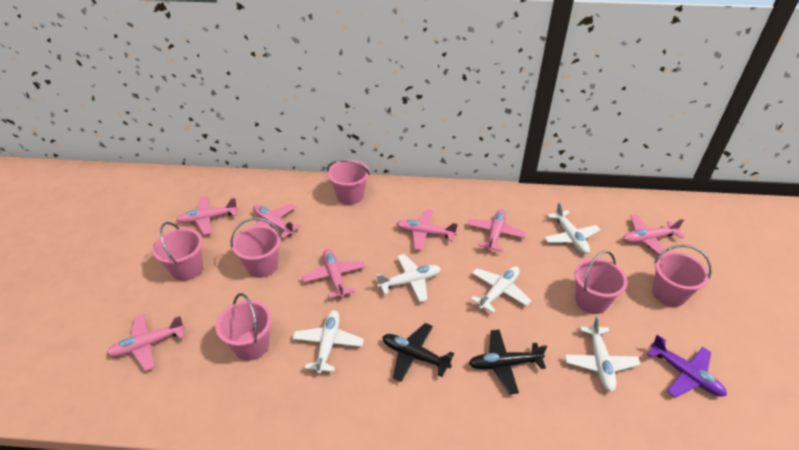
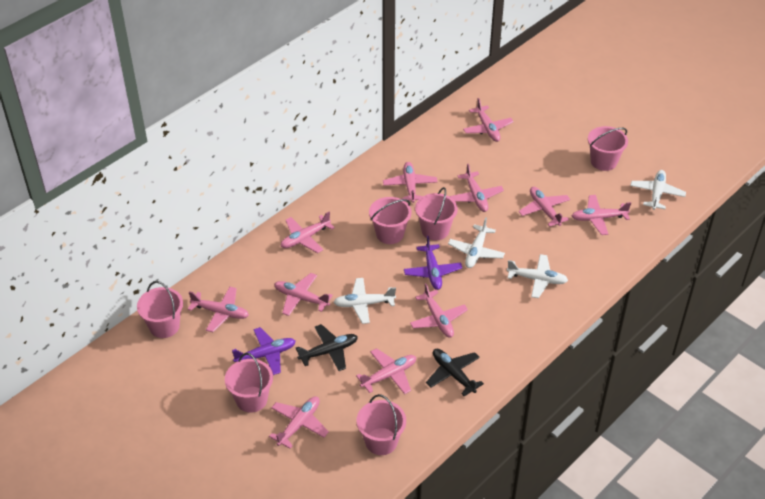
pink plane: [107,314,185,371] [176,196,238,235] [253,203,301,238] [302,249,366,298] [396,209,458,251] [467,209,526,251] [623,215,684,254] = 7 -> [188,287,249,332] [269,396,329,449] [274,273,333,316] [281,211,335,253] [356,348,416,394] [383,162,438,203] [410,283,468,338] [450,164,504,212] [463,98,514,142] [519,187,571,227] [572,195,631,235] = 11
purple plane: [647,335,727,398] = 1 -> [232,327,296,375] [404,236,462,290] = 2
white plane: [292,310,364,374] [376,254,441,302] [471,266,531,313] [544,202,600,254] [565,316,641,392] = 5 -> [333,278,396,324] [448,217,505,268] [507,254,568,298] [630,170,686,210] = 4

